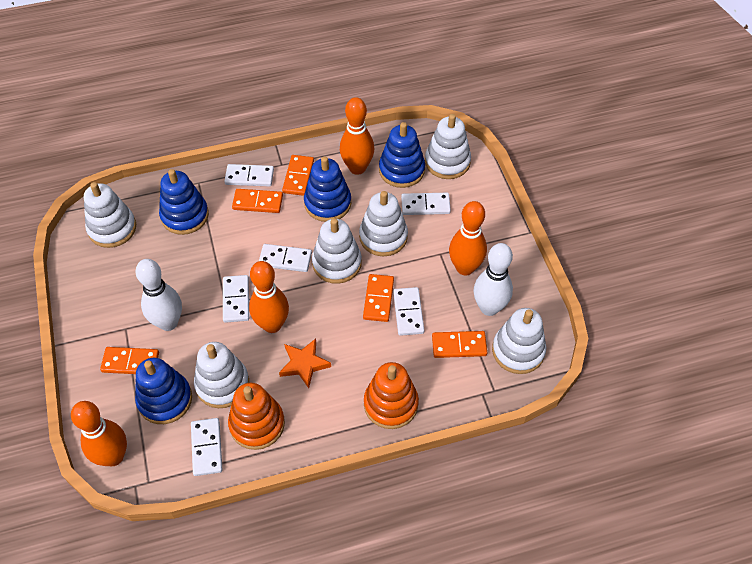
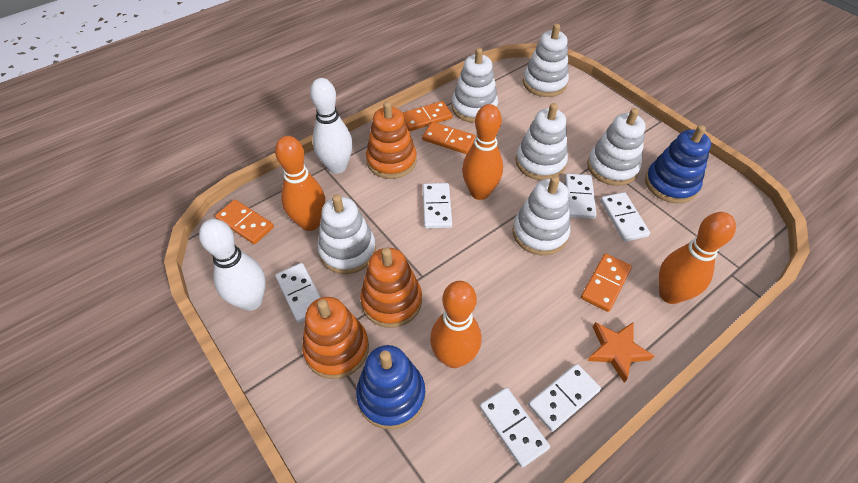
blue stacking toy: [135,358,192,424] [159,169,209,235] [304,156,351,222] [379,122,425,188] = 4 -> [356,345,425,429] [645,125,711,203] = 2
orange domino: [100,347,159,374] [232,189,283,213] [282,155,314,196] [363,274,394,322] [432,331,487,358] = 5 -> [215,199,274,244] [403,101,453,131] [422,122,476,154] [581,253,632,312] = 4
orange stacking toy: [228,383,285,450] [364,362,419,429] = 2 -> [302,297,369,379] [360,248,422,328] [366,101,417,179] = 3

